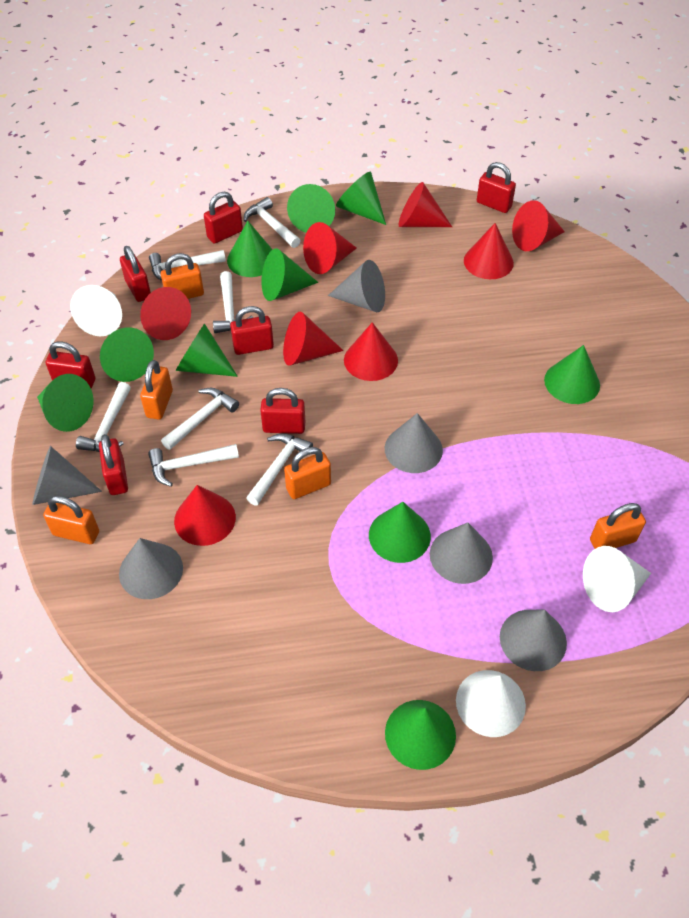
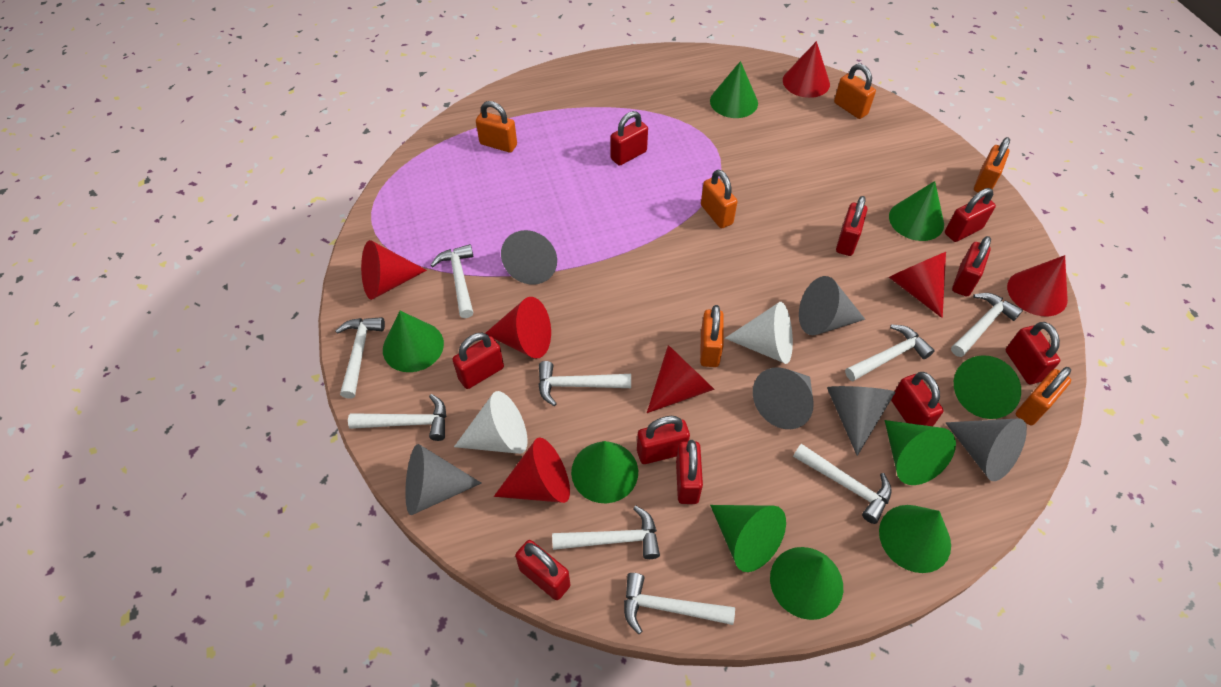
green cone: [37,374,93,432] [100,327,154,382] [176,324,238,377] [227,221,273,277] [261,249,318,301] [287,184,335,233] [336,172,386,225] [369,502,431,563] [385,700,456,770] [544,345,600,404] = 10 -> [383,311,444,372] [571,441,638,503] [710,61,758,118] [710,505,786,572] [770,547,843,620] [879,505,951,573] [885,420,956,485] [889,181,944,241] [954,355,1021,419] = 9
orange padlock: [43,496,99,544] [140,360,173,420] [161,253,204,299] [284,447,331,499] [590,503,646,549] = 5 -> [476,101,517,153] [700,305,724,367] [701,170,738,228] [834,64,876,119] [974,137,1010,192] [1016,367,1071,425] = 6
red cone: [140,287,191,340] [174,485,236,546] [283,311,344,366] [303,222,357,274] [344,322,398,381] [399,182,452,227] [464,223,514,279] [512,200,565,251] = 8 -> [361,240,427,300] [485,297,551,359] [494,437,570,503] [647,345,715,413] [783,41,830,98] [889,252,946,318] [1007,255,1068,316] = 7
red padlock: [46,341,95,388] [99,434,128,495] [120,246,151,302] [204,192,243,244] [230,306,274,355] [260,388,305,434] [477,162,516,213] = 7 -> [452,333,504,389] [515,540,570,600] [611,111,648,166] [637,416,690,464] [676,440,703,504] [836,196,867,256] [891,372,944,426] [945,188,996,242] [952,236,991,296] [1006,322,1060,384] = 10
white cone: [70,285,122,336] [456,670,526,737] [583,546,651,612] = 3 -> [454,391,528,454] [725,302,793,364] = 2
white hammer: [76,382,131,452] [148,444,239,487] [149,250,226,281] [161,388,239,450] [213,271,253,333] [244,197,301,248] [246,433,313,505] = 7 -> [336,317,385,398] [348,394,446,441] [430,244,473,318] [538,361,631,406] [552,506,660,559] [624,573,735,634] [793,444,892,524] [845,325,935,381] [951,293,1023,357] = 9

